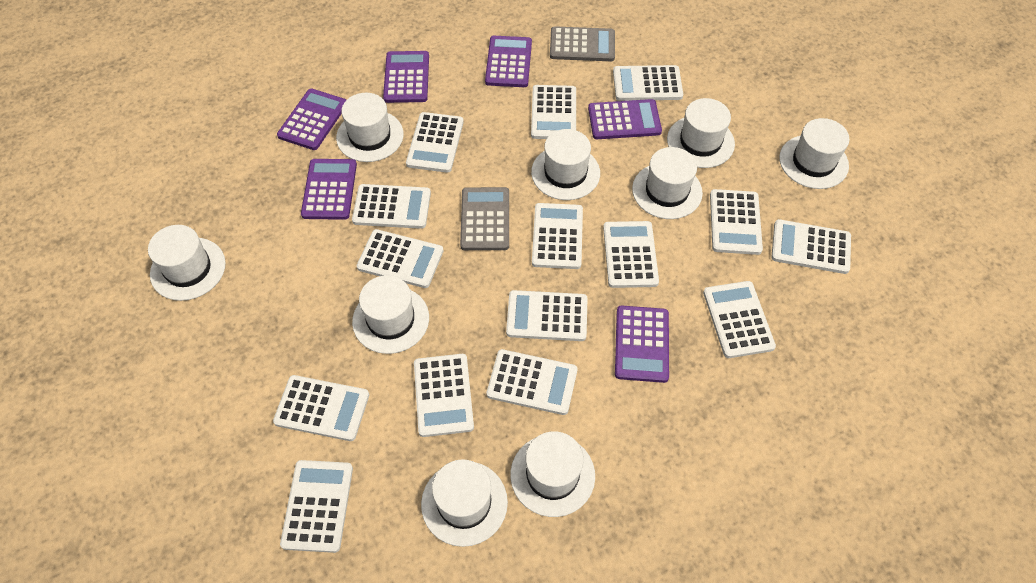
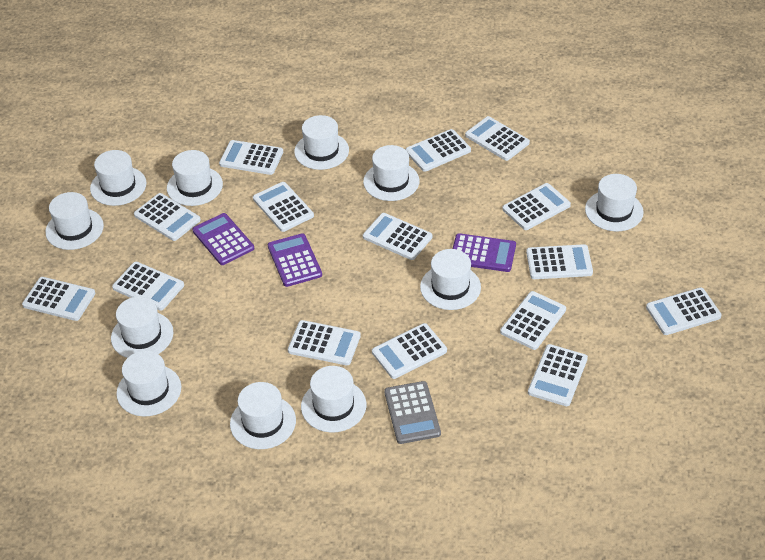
grey calculator: [460,187,509,250] [550,26,615,61] = 2 -> [384,381,441,444] = 1
purple calculator: [277,89,346,150] [301,159,357,220] [383,51,429,103] [485,36,532,87] [588,99,662,139] [615,306,669,383] = 6 -> [192,213,254,265] [268,233,322,287] [452,233,516,272] = 3
white hat: [148,225,226,301] [336,93,404,162] [352,275,429,354] [421,459,508,547] [510,431,595,517] [531,129,600,200] [632,147,703,219] [667,98,735,168] [779,118,849,189] = 9 -> [45,192,104,250] [90,150,146,206] [111,297,173,358] [116,351,181,417] [167,150,223,206] [230,382,296,449] [294,115,349,170] [301,366,366,432] [363,145,419,201] [420,249,481,310] [585,174,644,231] = 11

